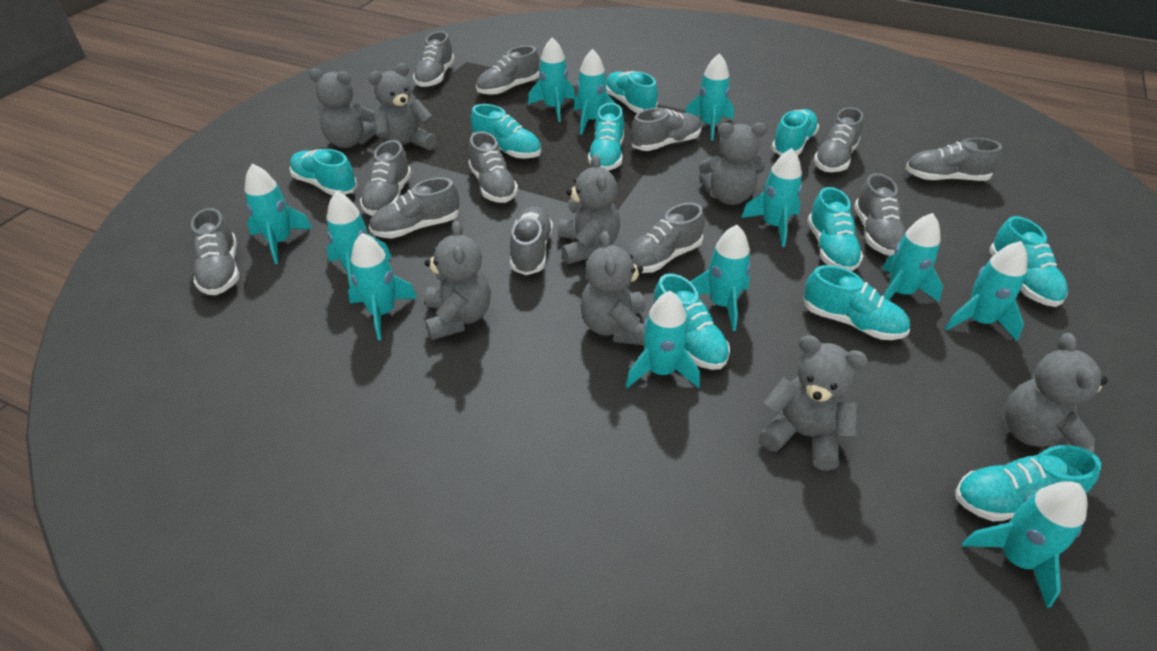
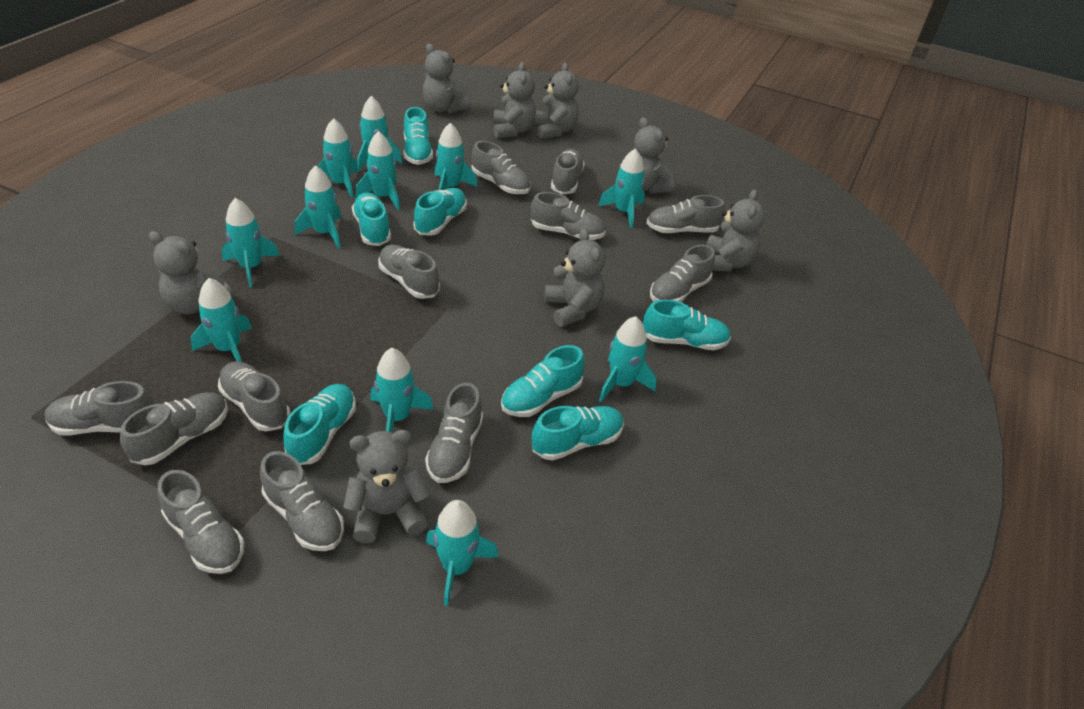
turquoise rocket: [245,164,312,264] [327,191,392,287] [348,233,417,340] [528,37,575,122] [574,49,615,135] [626,291,700,388] [685,53,734,141] [690,225,751,331] [741,148,802,247] [882,213,943,302] [945,241,1028,341] [962,481,1088,608] = 12 -> [191,278,252,362] [222,198,280,287] [295,165,341,248] [317,118,359,198] [355,131,400,210] [357,96,403,171] [370,348,434,432] [426,500,499,606] [435,123,477,190] [598,148,645,228] [599,316,656,402] = 11
turquoise shoe: [289,149,357,196] [471,104,541,159] [588,103,624,171] [606,71,658,113] [652,273,730,370] [771,109,819,156] [803,265,910,340] [807,187,863,271] [955,445,1101,522] [989,216,1068,307] = 10 -> [283,384,356,465] [352,192,391,246] [404,107,433,165] [413,188,467,236] [501,345,585,417] [532,406,624,461] [643,300,731,350] = 7

